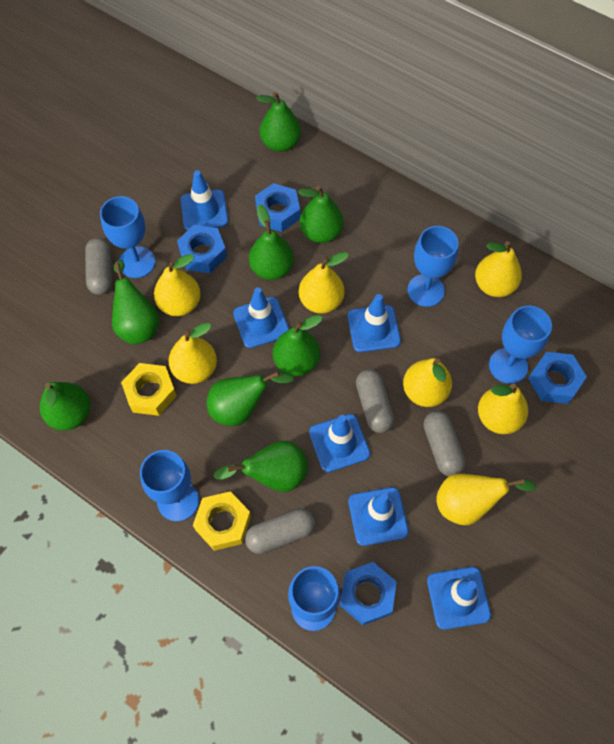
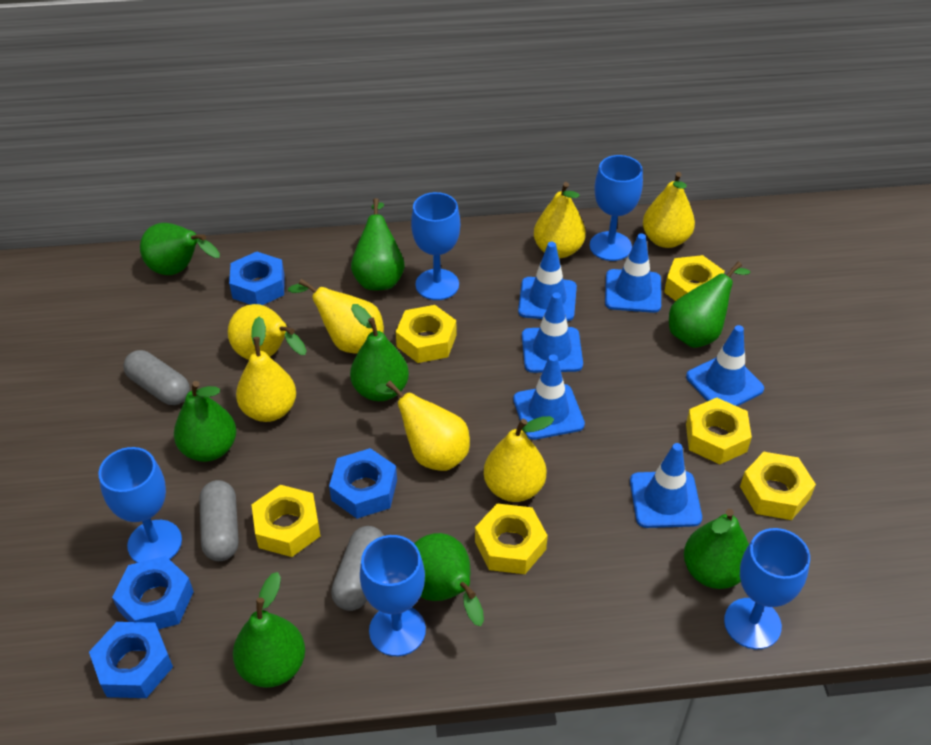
grey capsule: [85,238,112,295] [245,508,315,554] [356,369,394,433] [423,411,466,477] = 4 -> [123,350,190,405] [199,480,239,561] [331,526,384,611] = 3
yellow nut: [121,363,177,416] [193,491,251,551] = 2 -> [251,485,320,557] [396,305,456,363] [475,504,548,574] [664,255,725,301] [686,398,752,464] [740,452,816,520] = 6

